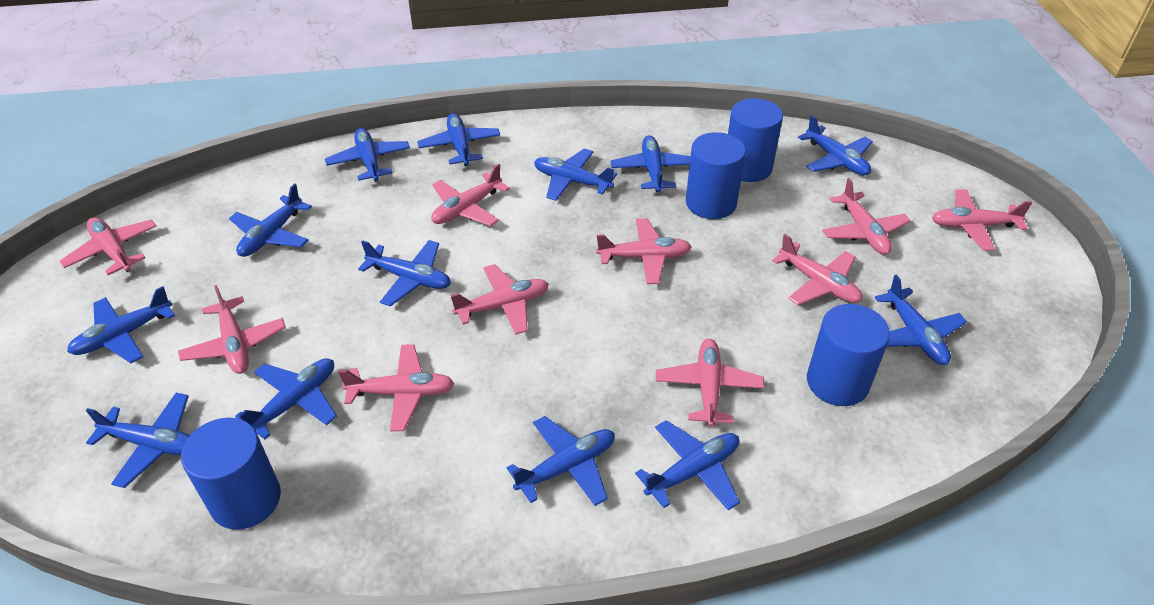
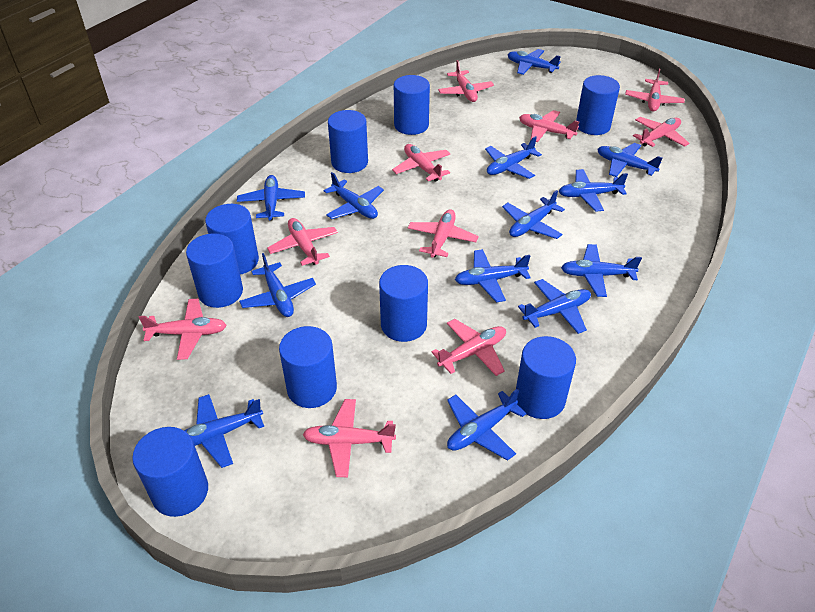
blue cylinder: [181,418,281,530] [686,132,746,219] [728,98,783,182] [807,304,890,406] = 4 -> [132,427,208,517] [186,233,243,308] [205,204,259,275] [279,326,337,408] [328,110,368,173] [379,265,428,342] [394,75,430,135] [516,336,576,419] [576,75,620,135] = 9

